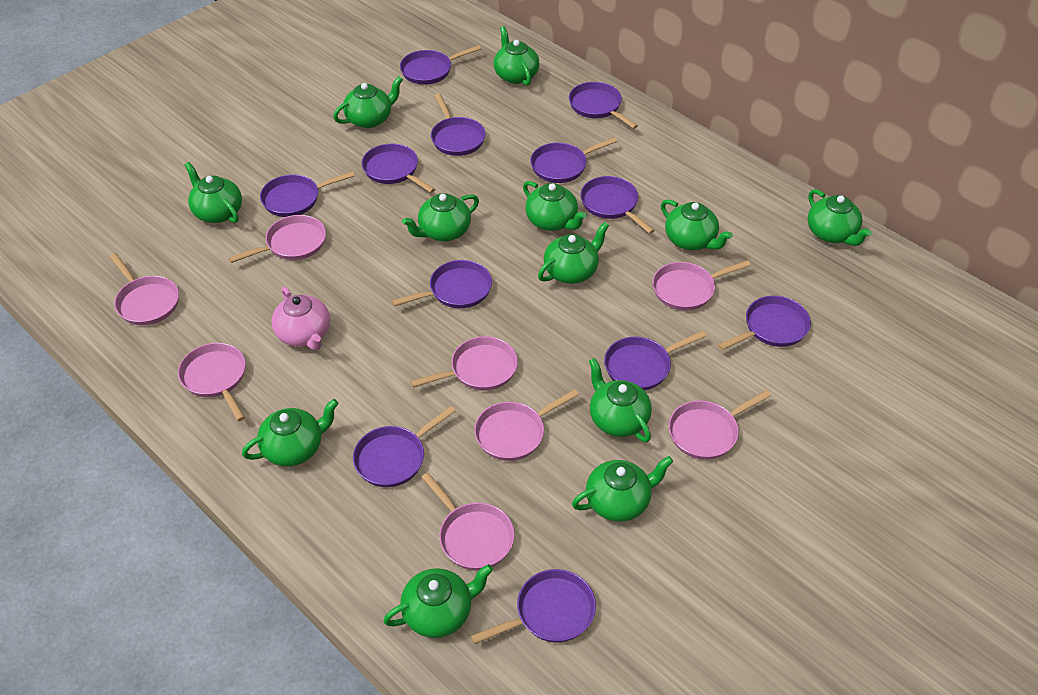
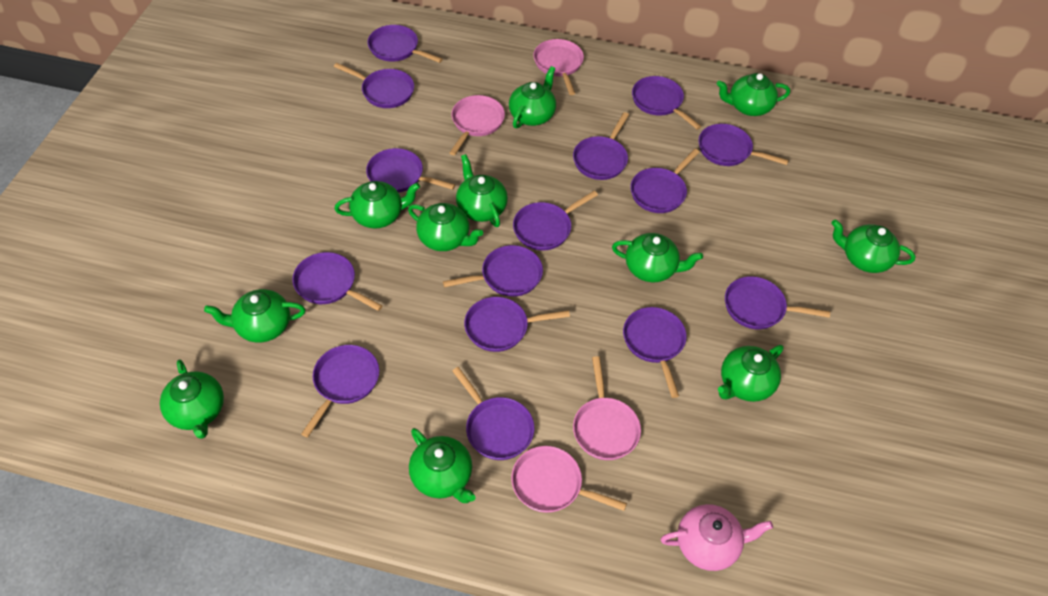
green teapot: [185,162,242,223] [242,399,338,466] [333,76,403,128] [383,564,493,638] [402,193,479,241] [494,26,540,86] [523,181,587,231] [538,222,609,284] [572,456,673,522] [589,358,652,442] [661,199,733,250] [808,189,872,246] = 12 -> [160,359,224,439] [204,289,305,342] [334,181,420,229] [408,203,483,251] [409,428,476,503] [456,154,508,227] [509,66,556,128] [612,233,703,282] [717,73,790,116] [718,345,784,402] [831,219,916,273] = 11
pink pan: [110,253,179,325] [178,343,246,421] [229,215,326,263] [410,336,518,391] [421,473,515,570] [474,389,579,461] [652,260,751,311] [669,390,771,460] = 8 -> [450,95,505,155] [511,446,627,513] [533,39,584,95] [573,356,641,460] = 4
purple pan: [260,171,355,217] [353,406,455,487] [362,144,435,193] [392,260,492,308] [400,45,481,85] [431,93,486,156] [471,569,596,644] [530,137,618,183] [569,82,638,129] [581,176,655,234] [604,331,706,390] [718,296,811,350] = 12 -> [292,252,382,311] [301,345,379,437] [334,63,414,108] [366,148,455,193] [367,25,443,63] [443,245,543,297] [452,367,534,460] [464,297,570,352] [513,191,598,250] [573,112,629,180] [623,307,687,398] [630,149,700,213] [632,76,702,130] [698,124,789,166] [725,276,830,329] = 15

